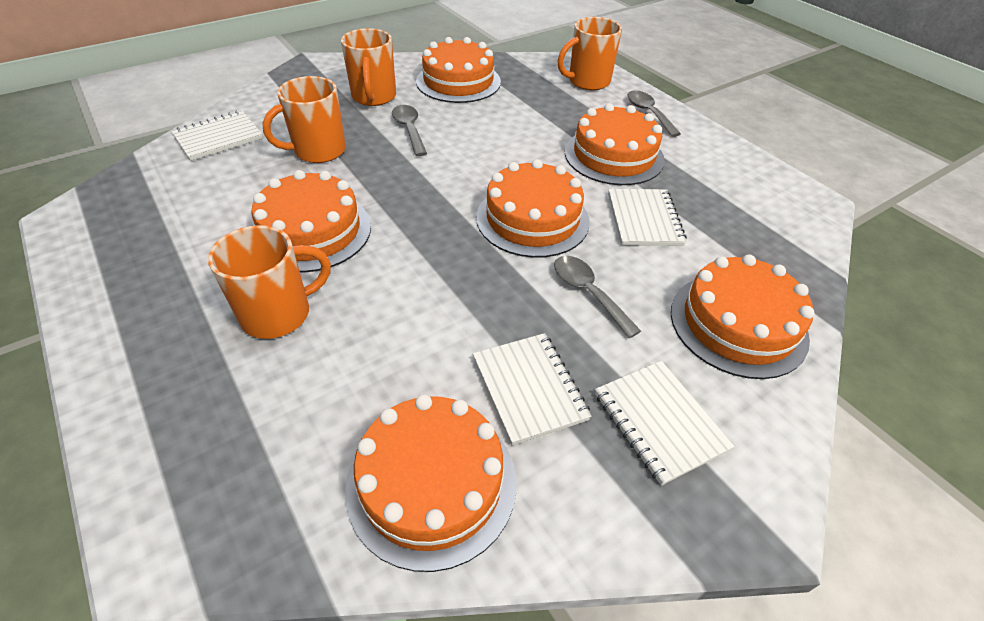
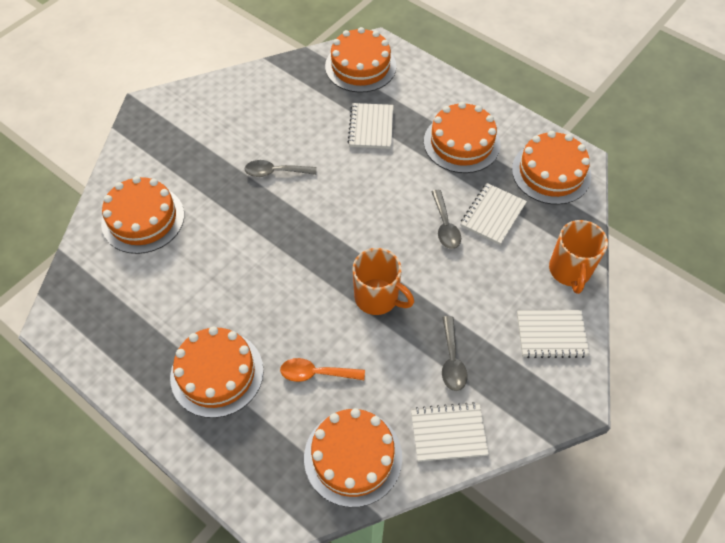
orange mug: [208,225,331,339] [263,76,346,163] [341,28,396,106] [558,17,622,90] = 4 -> [353,248,414,315] [549,220,608,294] = 2
orange spoon: none = 0 -> [280,358,365,382] = 1

